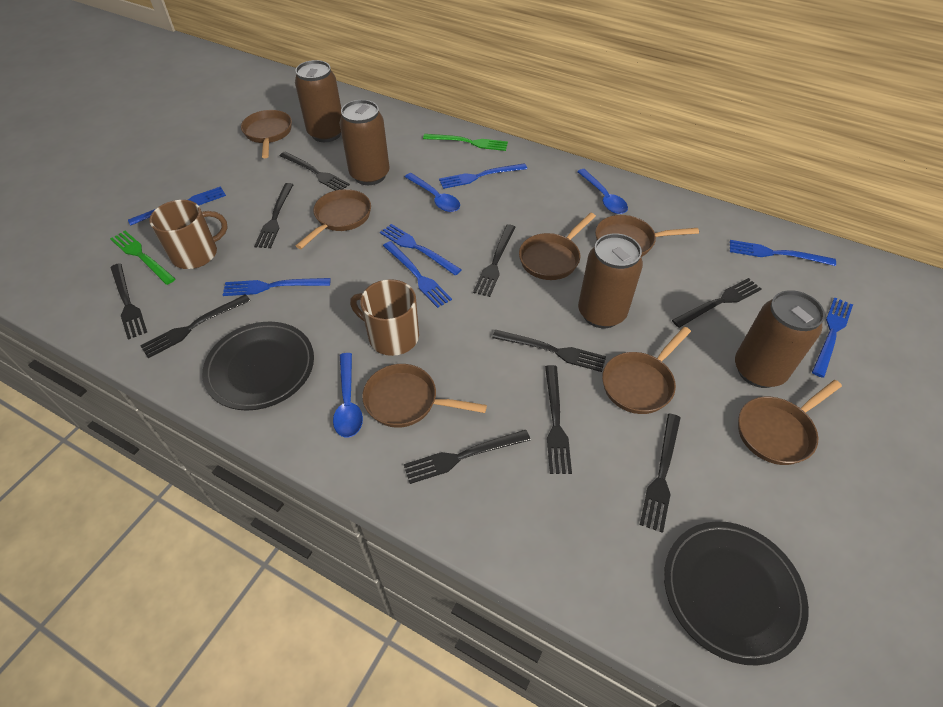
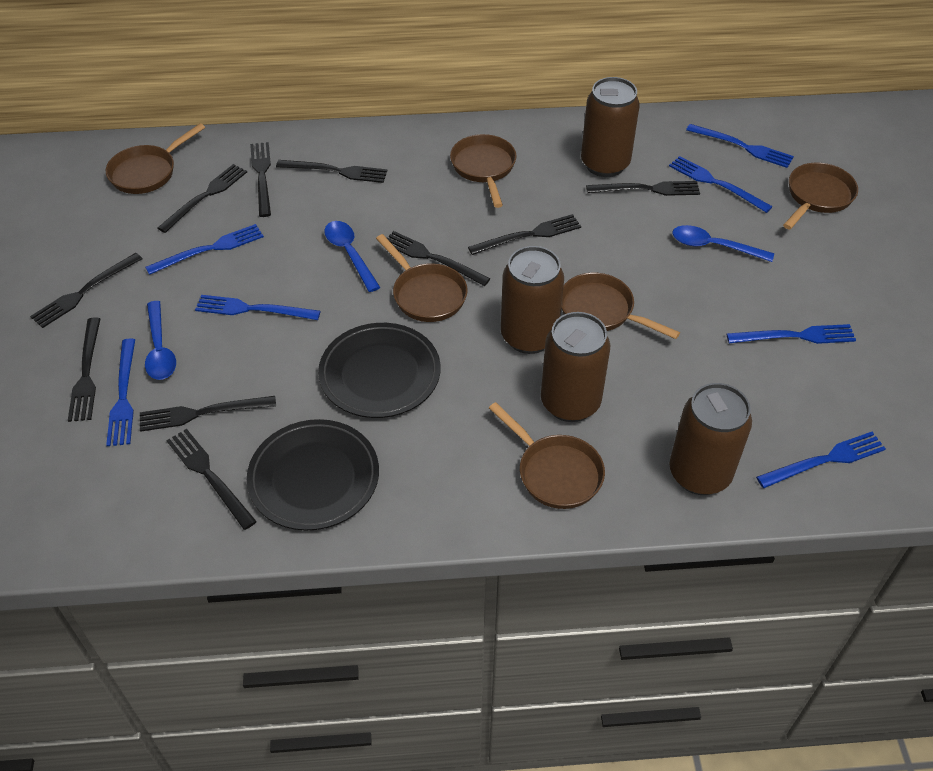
brown mug: [149,200,228,269] [350,279,419,356] = 2 -> none = 0
brown pan: [241,110,292,158] [296,189,371,249] [362,364,487,428] [519,212,596,280] [595,215,699,257] [602,327,691,414] [738,380,842,465] = 7 -> [106,123,205,194] [376,234,468,322] [450,134,516,208] [489,402,605,509] [561,273,680,339] [783,163,858,229] = 6
green fork: [110,231,175,285] [423,134,508,151] = 2 -> none = 0

